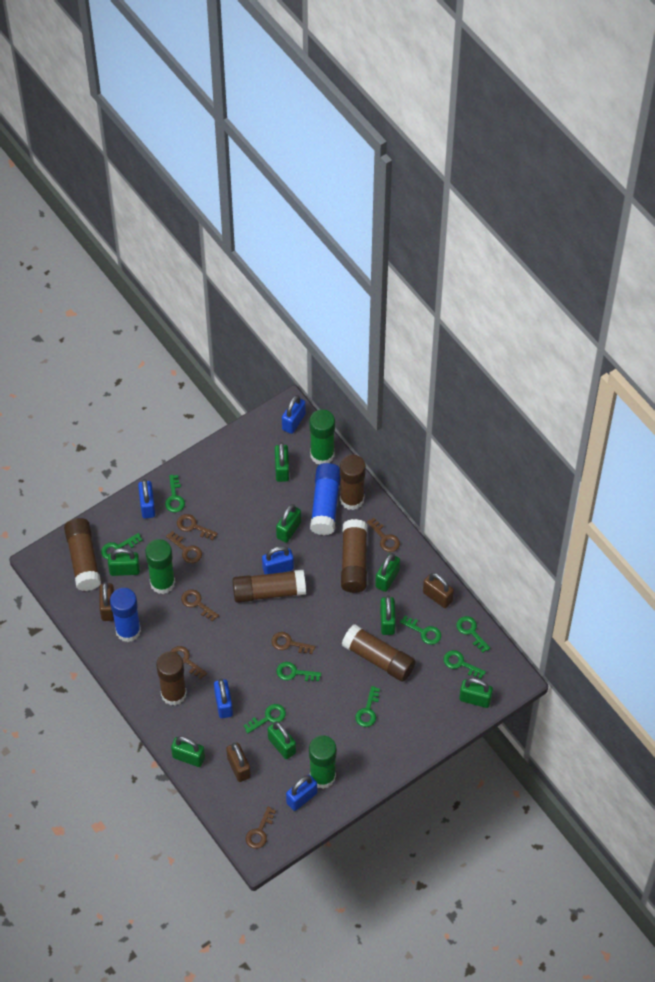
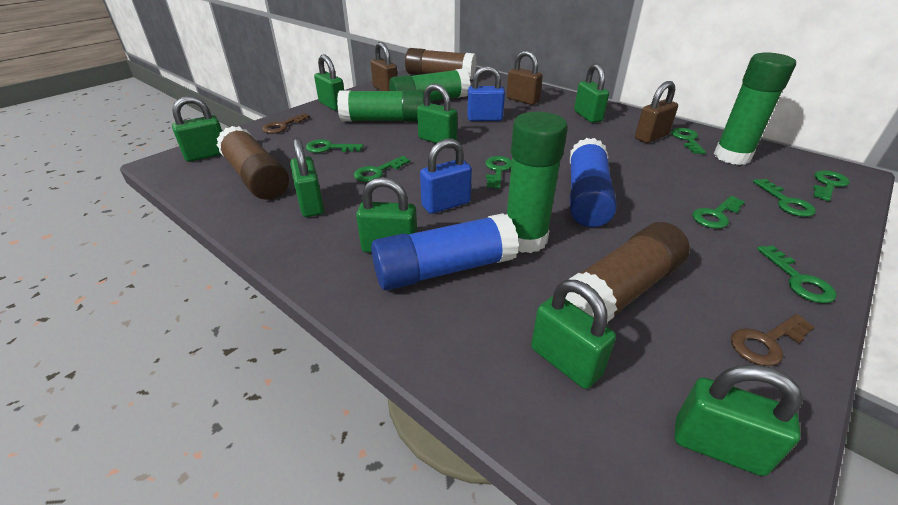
blue padlock: [138,479,155,519] [214,679,233,718] [262,546,294,574] [282,395,306,434] [286,775,317,811] = 5 -> [420,139,472,214] [467,66,505,121] = 2
brown glue stick: [64,518,101,591] [156,652,187,706] [232,570,306,603] [340,454,366,510] [341,519,367,593] [342,624,416,682] = 6 -> [217,126,289,200] [405,48,477,80] [565,222,690,322] = 3
brown key: [166,531,202,563] [170,646,207,679] [177,514,218,540] [181,589,219,622] [246,807,276,849] [271,632,315,654] [367,518,400,552] = 7 -> [262,113,310,134] [731,314,815,366] = 2
green glue stick: [145,539,175,594] [309,409,335,465] [309,735,337,789] = 3 -> [337,90,424,122] [389,68,471,101] [507,112,568,253] [714,52,796,165] = 4

